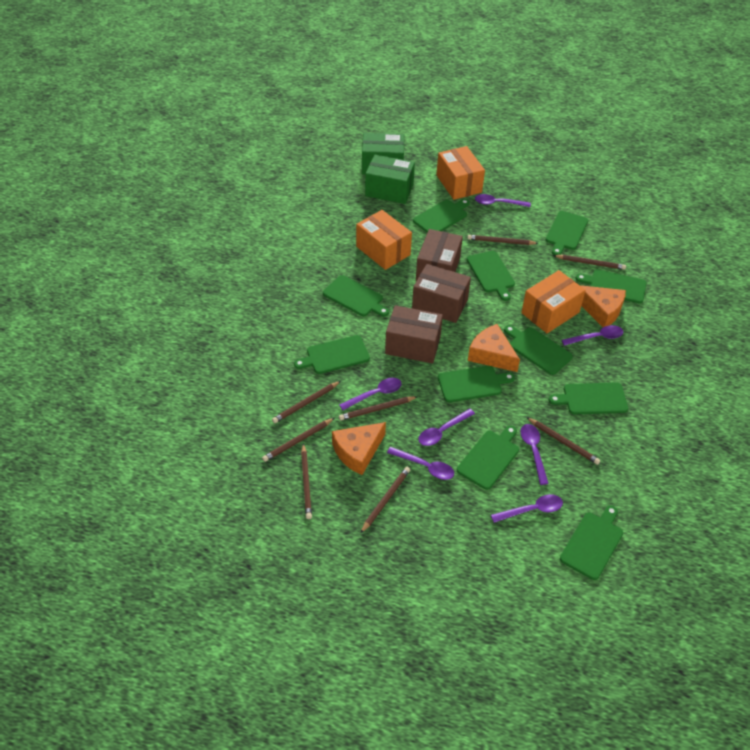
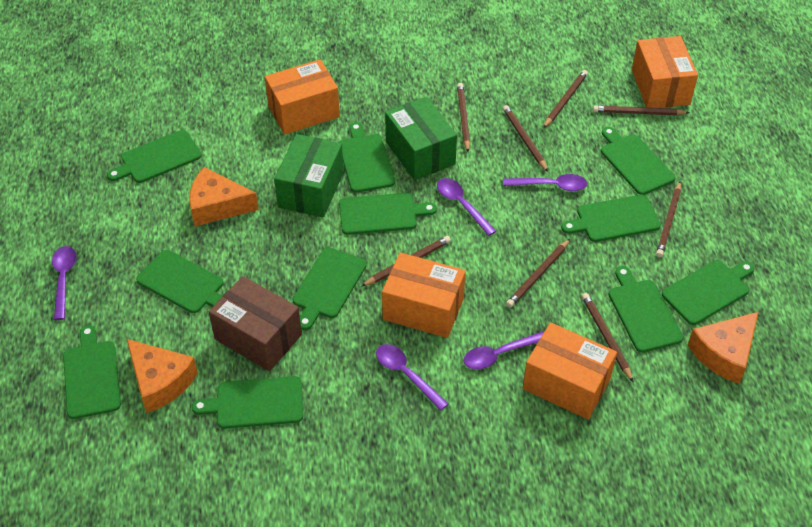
brown box: [385,305,443,363] [412,264,471,323] [416,229,463,281] = 3 -> [209,276,302,371] = 1
orange box: [356,210,412,270] [436,146,485,200] [521,270,586,333] = 3 -> [265,59,340,135] [382,252,466,338] [523,323,617,419] [632,36,698,108] = 4
purple spoon: [339,378,402,410] [387,447,454,480] [418,409,475,446] [475,194,531,207] [491,494,563,523] [520,424,549,485] [562,325,623,346] = 7 -> [52,246,76,320] [376,344,448,411] [437,178,496,236] [464,331,545,369] [503,174,587,191] = 5

